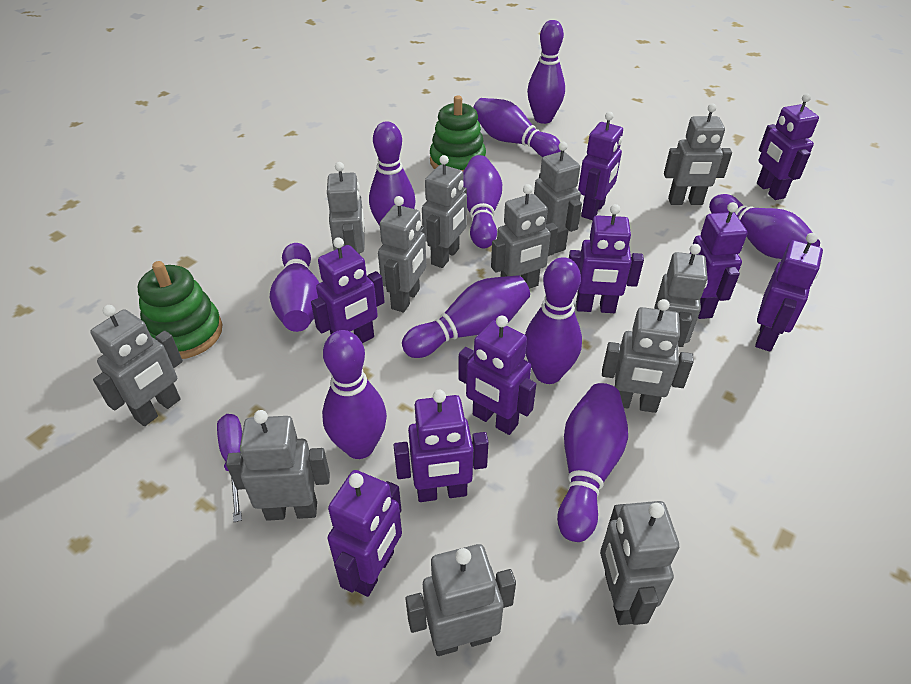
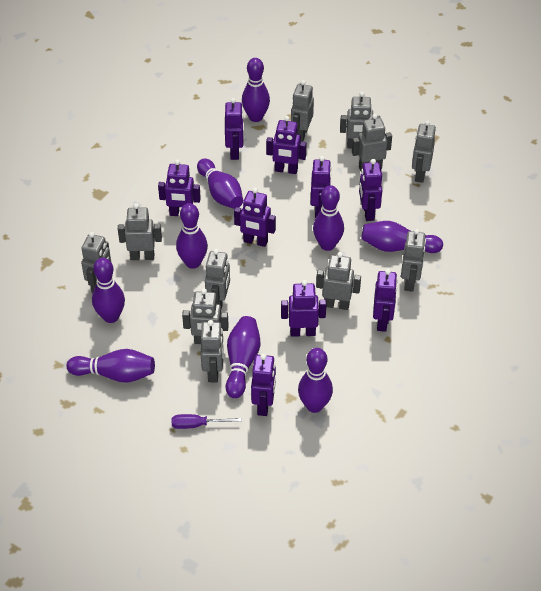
green stacking toy: [137,261,222,359] [430,95,486,171] = 2 -> none = 0
grey robot: [90,305,183,426] [226,410,330,521] [327,162,365,254] [378,196,426,312] [406,544,516,656] [422,155,467,268] [491,184,558,289] [534,142,582,253] [600,501,679,625] [602,299,694,413] [654,244,708,347] [664,104,732,205] = 12 -> [81,232,111,293] [118,203,162,260] [182,288,229,344] [201,320,224,382] [205,249,230,309] [291,80,314,142] [316,252,361,310] [340,92,380,148] [352,114,392,171] [401,229,426,292] [412,120,436,183] = 11
purple bowling pin: [270,243,319,332] [322,330,387,459] [369,122,416,226] [402,275,530,358] [463,155,502,248] [473,98,561,157] [525,257,582,384] [527,20,565,124] [557,383,628,542] [709,194,820,259] = 10 -> [67,349,155,383] [92,258,125,323] [176,203,208,269] [197,158,243,209] [226,316,260,398] [242,58,270,122] [298,348,333,413] [313,185,344,251] [361,221,443,253] = 9

